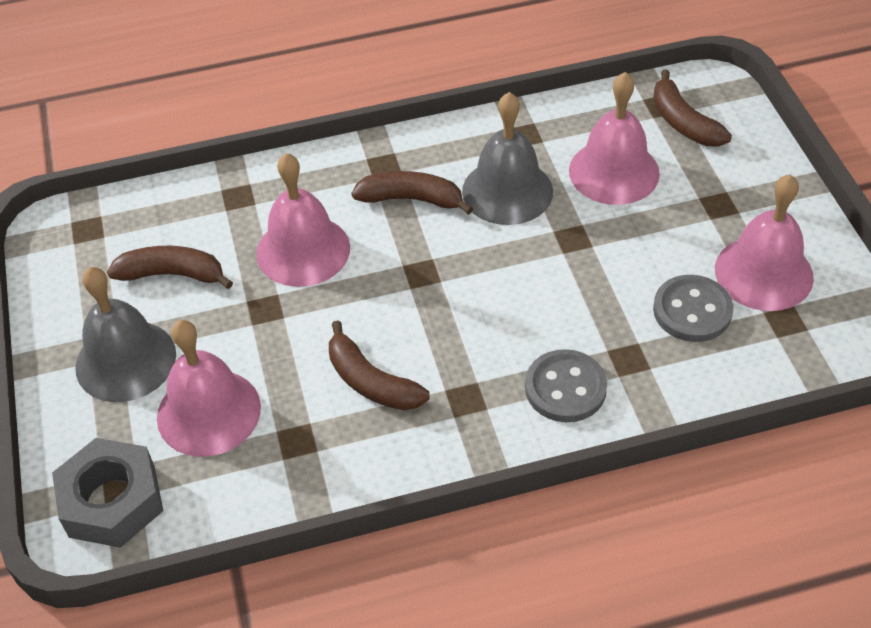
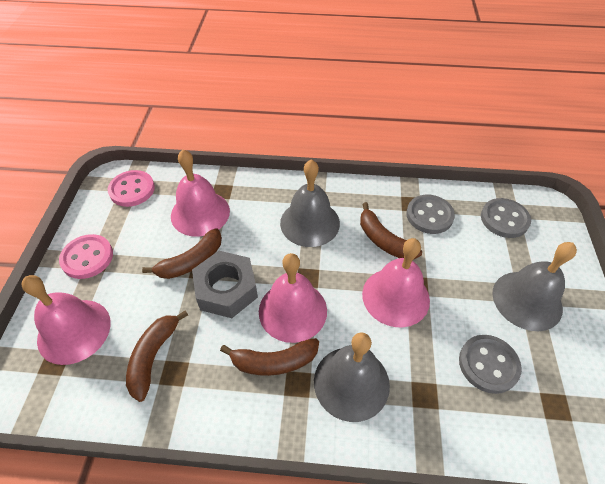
grey bell: [75,267,176,402] [462,92,553,225] = 2 -> [280,159,340,247] [314,332,390,422] [492,242,577,331] = 3
grey button: [525,349,607,422] [653,275,734,342] = 2 -> [406,195,455,234] [459,335,522,394] [481,198,531,238] = 3
pink button: none = 0 -> [59,234,113,279] [107,170,155,207] = 2

